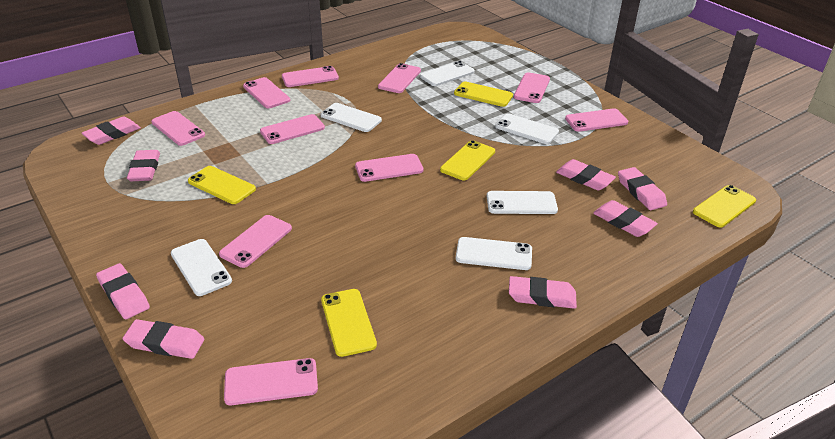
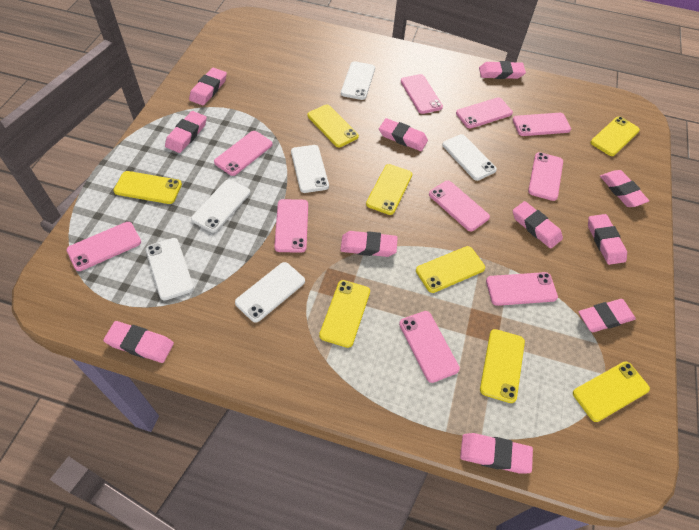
pink eraser: [82,116,141,145] [96,263,150,319] [122,319,204,359] [127,150,160,181] [509,276,577,309] [556,159,616,191] [593,200,658,237] [618,167,667,210] = 8 -> [103,321,174,363] [165,111,207,153] [189,67,227,105] [340,231,398,257] [379,118,428,151] [460,433,533,474] [479,61,526,79] [513,201,563,249] [579,299,636,332] [588,214,627,265] [600,170,649,207] = 11
yellow phone: [188,166,256,204] [321,289,377,357] [440,140,495,180] [454,82,513,107] [693,185,756,228] = 5 -> [113,171,182,204] [308,104,359,147] [319,280,370,348] [366,164,412,215] [416,246,485,293] [480,329,525,403] [573,361,650,422] [591,117,640,156] = 8

